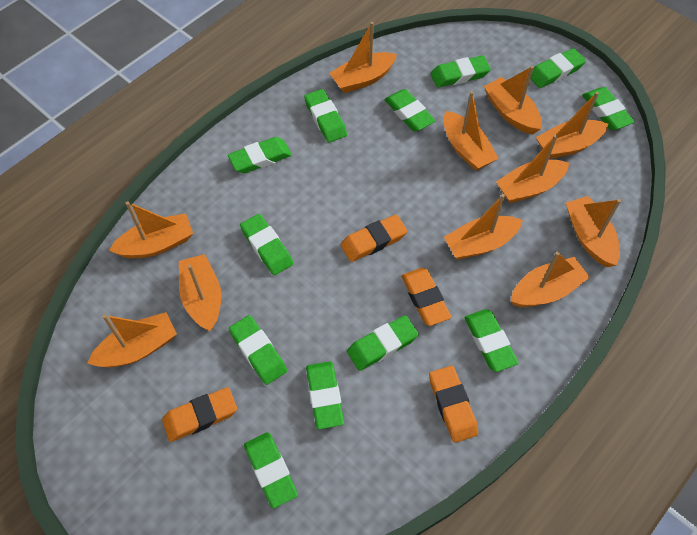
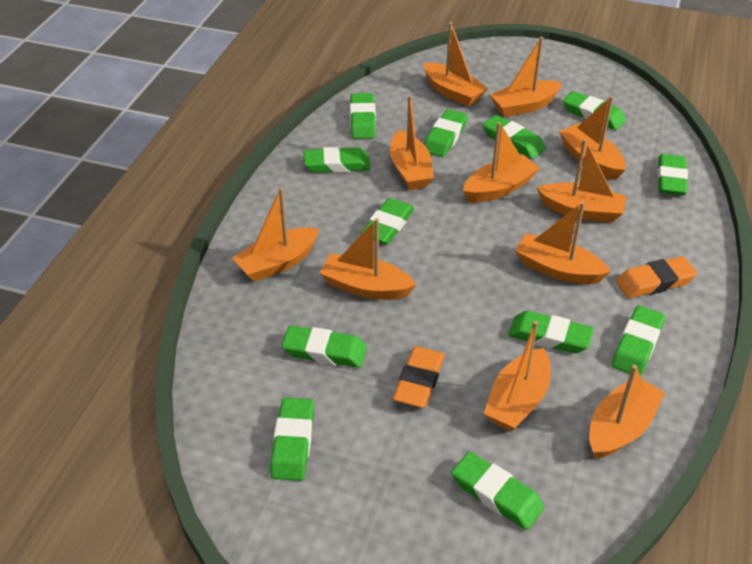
orange eraser: [162,387,237,442] [341,214,407,262] [401,268,451,326] [429,366,478,443] = 4 -> [393,346,445,408] [616,256,698,299] = 2

